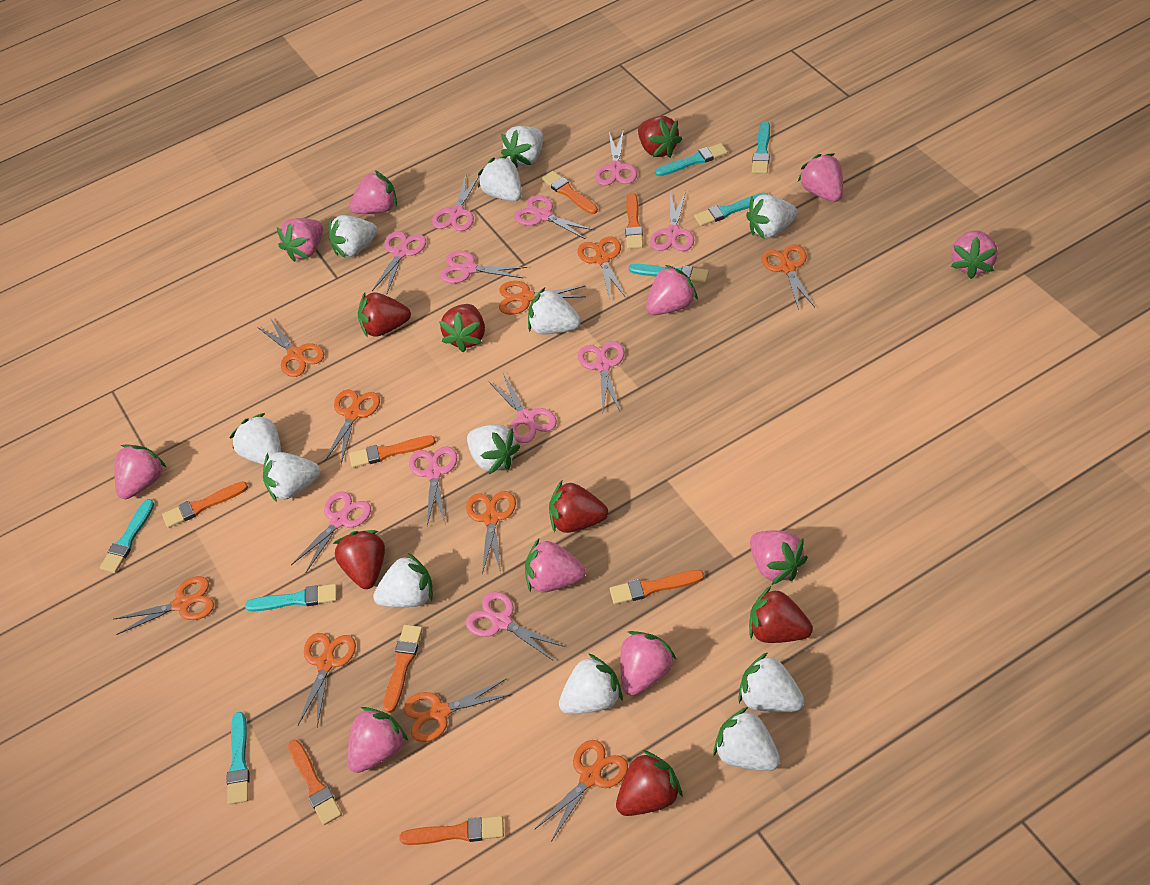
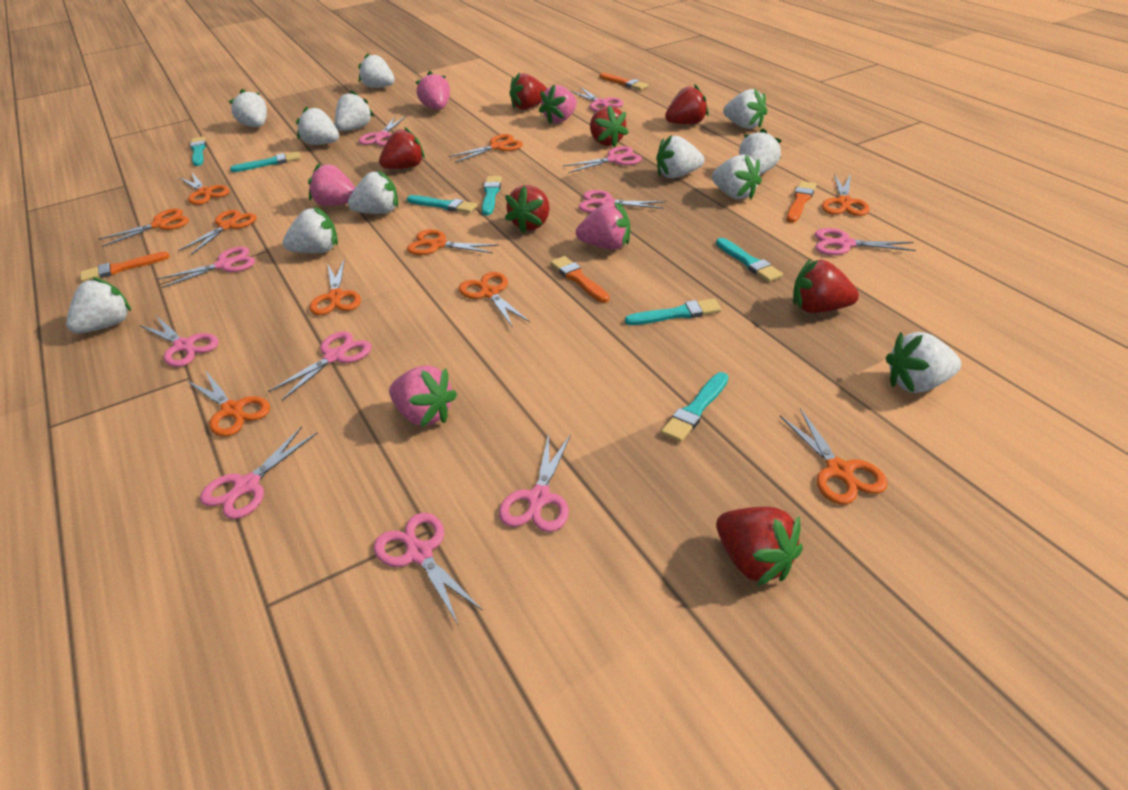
orange brush: [162,481,248,528] [288,740,342,825] [349,435,436,468] [383,625,423,713] [399,816,504,845] [542,171,598,214] [610,570,704,604] [625,193,643,249] = 8 -> [80,252,170,282] [550,256,609,303] [599,73,648,90] [786,181,817,223] = 4
pink strawberry: [115,444,166,499] [277,218,323,262] [347,707,408,773] [349,170,397,214] [525,539,586,593] [620,631,676,696] [646,265,698,315] [750,531,808,585] [798,153,843,202] [951,230,998,279] = 10 -> [308,163,355,206] [389,365,457,427] [416,71,450,110] [539,85,577,124] [576,202,630,250] = 5

